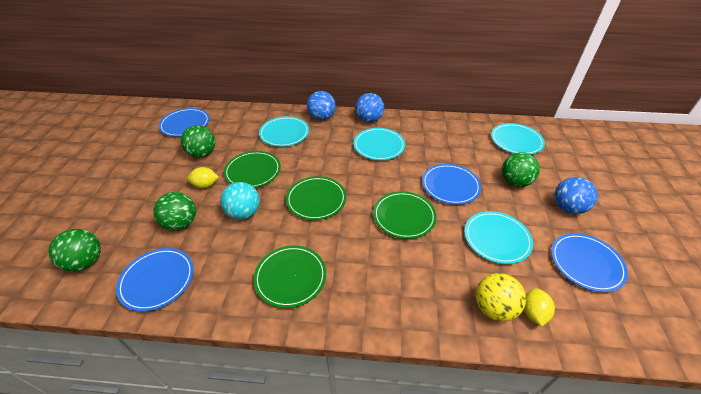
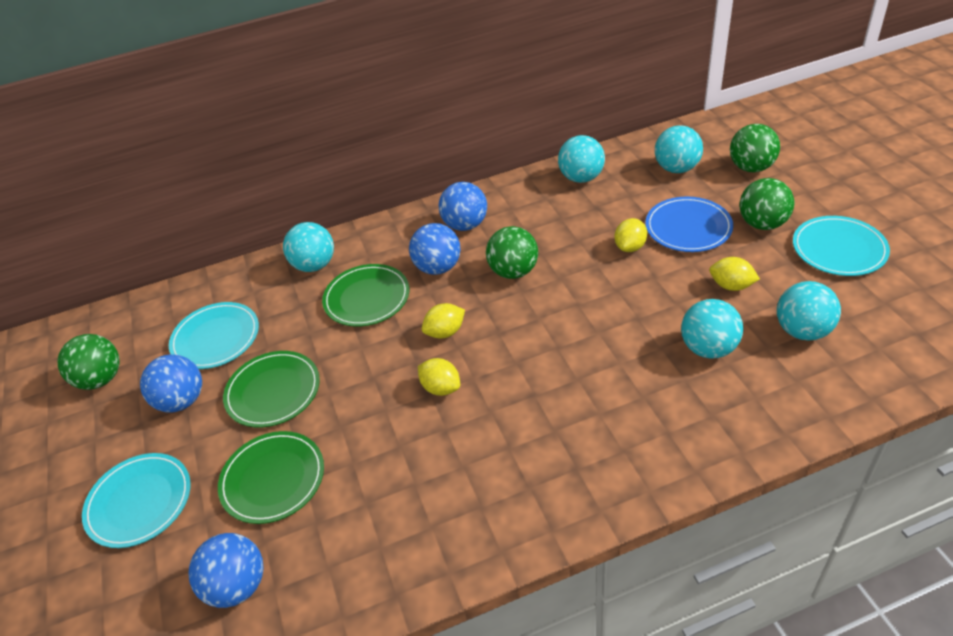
blue ball: [307,91,336,120] [355,93,384,123] [554,177,598,214] = 3 -> [140,354,202,412] [188,533,264,608] [409,223,460,275] [439,182,487,231] = 4
blue plate: [116,248,194,312] [159,108,210,137] [422,164,481,205] [551,233,628,292] = 4 -> [645,197,733,252] = 1
green plate: [224,151,281,188] [254,246,326,308] [286,176,346,220] [373,191,436,239] = 4 -> [218,431,324,524] [223,351,320,428] [322,264,409,327] = 3
turquoise ball: [220,182,260,220] = 1 -> [283,222,334,272] [558,135,605,183] [655,125,703,173] [681,299,743,359] [777,281,841,340] = 5
turquoise plate: [259,116,309,147] [353,128,405,160] [464,211,533,264] [491,123,545,155] = 4 -> [82,453,191,548] [169,302,259,369] [793,216,890,276] = 3
yellow ball: [476,273,526,321] = 1 -> none = 0
yellow lemon: [187,167,219,188] [524,288,555,326] = 2 -> [418,358,460,396] [422,303,465,338] [614,218,647,252] [709,257,760,291] = 4

